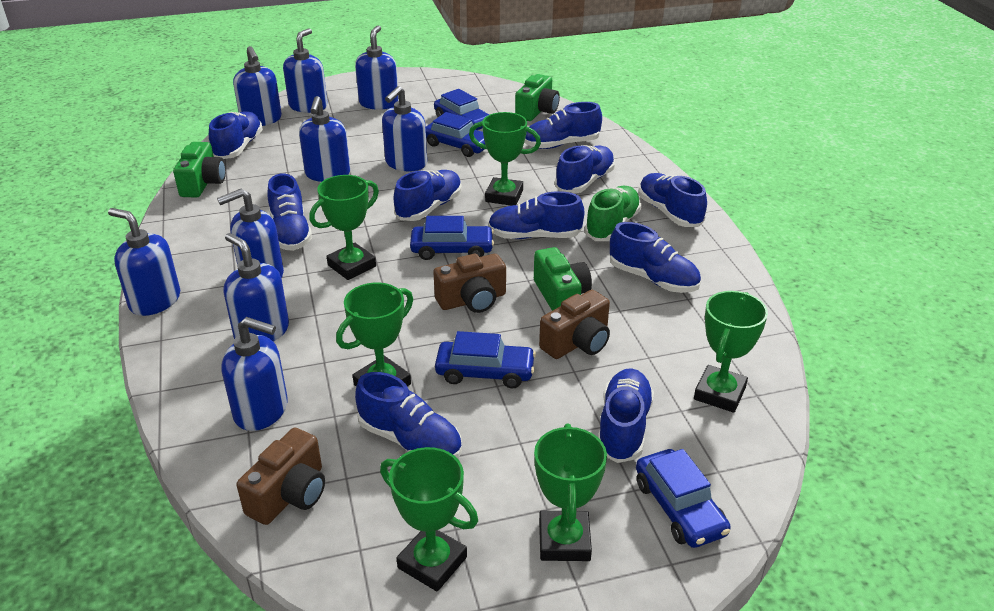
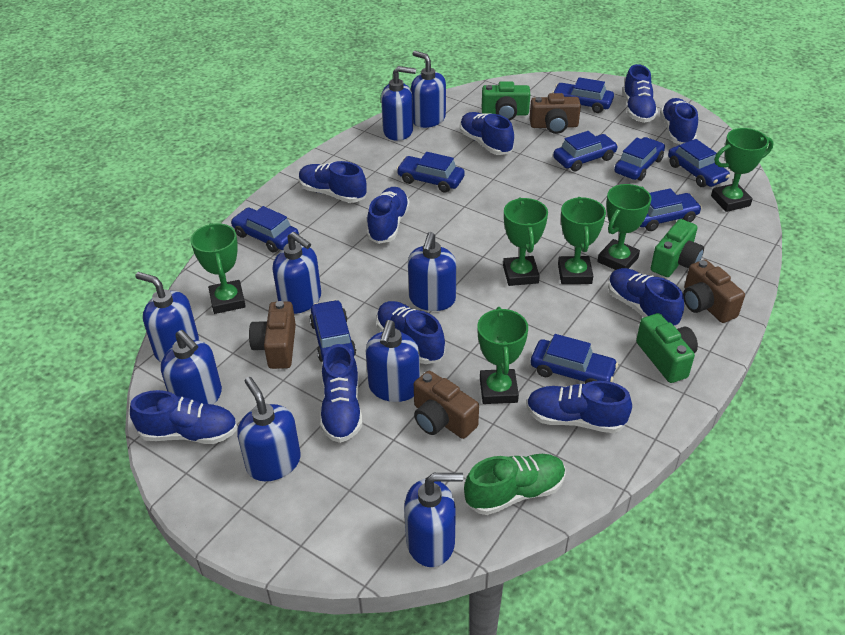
blue car: [410,216,494,260] [426,112,486,157] [434,89,490,130] [435,331,536,388] [636,449,731,548] = 5 -> [231,206,299,253] [309,300,356,362] [396,152,465,193] [531,334,618,384] [552,77,614,113] [553,131,618,171] [614,137,665,181] [640,188,702,231] [668,139,730,187] = 9
brown camera: [237,428,325,525] [433,254,506,313] [539,290,610,359] = 3 -> [249,301,296,369] [414,371,479,439] [529,93,581,134] [683,259,745,323] = 4

